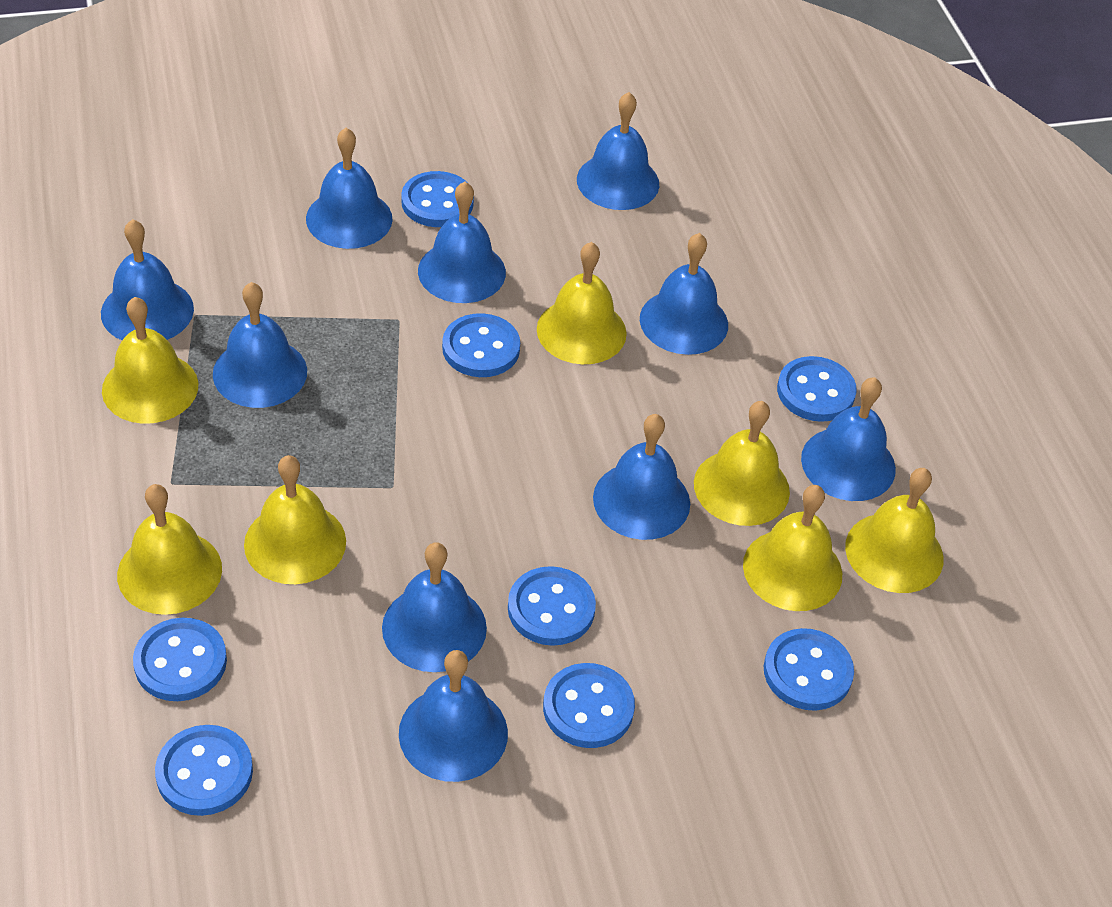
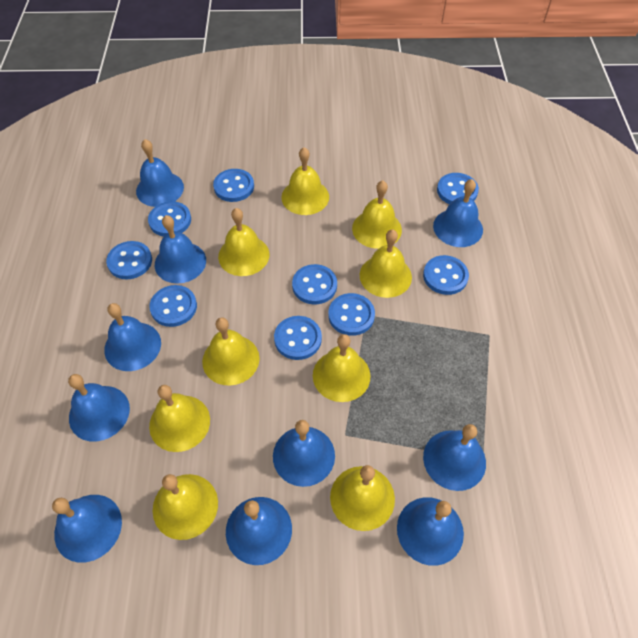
blue button: [133,618,227,701] [155,725,253,816] [401,171,474,227] [442,313,520,377] [508,566,596,646] [543,663,635,748] [764,628,854,711] [777,356,857,422] = 8 -> [106,241,152,279] [148,201,191,237] [149,285,197,327] [213,169,254,202] [274,316,322,360] [292,264,337,304] [328,293,375,336] [423,255,469,295] [437,173,479,204] = 9
yellow bell: [102,297,198,424] [117,484,222,615] [244,455,346,584] [537,242,627,364] [694,401,790,526] [743,485,842,611] [845,468,943,593] = 7 -> [149,385,210,452] [153,474,218,540] [202,317,260,385] [218,208,269,276] [281,147,329,215] [313,334,371,402] [330,465,395,531] [352,181,402,249] [360,229,412,298] = 9

